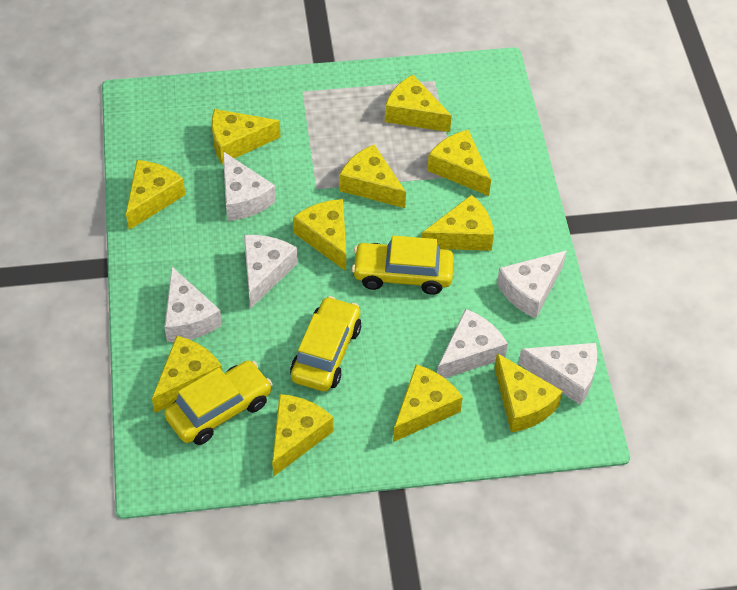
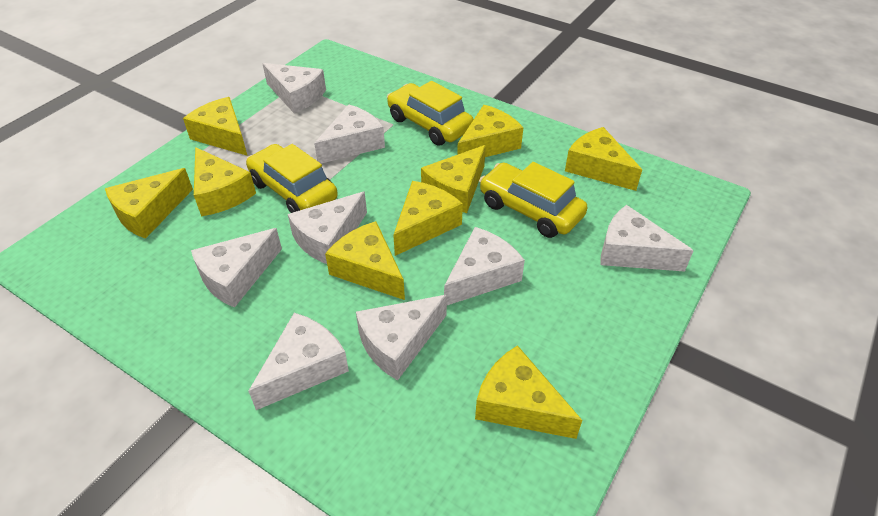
white cheese: [164,267,222,342] [223,152,276,221] [244,235,298,309] [437,309,508,378] [497,250,567,318] [518,343,597,405] = 6 -> [191,228,282,308] [249,313,349,410] [262,63,326,113] [288,192,367,264] [314,104,385,164] [356,295,447,381] [444,227,525,305] [600,205,694,272] = 8
yellow cheese: [126,160,185,230] [152,336,222,413] [212,109,280,164] [272,394,333,477] [293,199,346,271] [339,145,406,208] [385,75,452,132] [393,364,463,442] [422,195,494,251] [427,130,491,196] [494,353,563,433] = 11 -> [105,168,193,239] [183,97,247,156] [194,147,256,216] [325,221,405,300] [393,181,463,256] [421,145,486,213] [457,105,524,157] [475,345,582,439] [565,127,642,191] = 9

